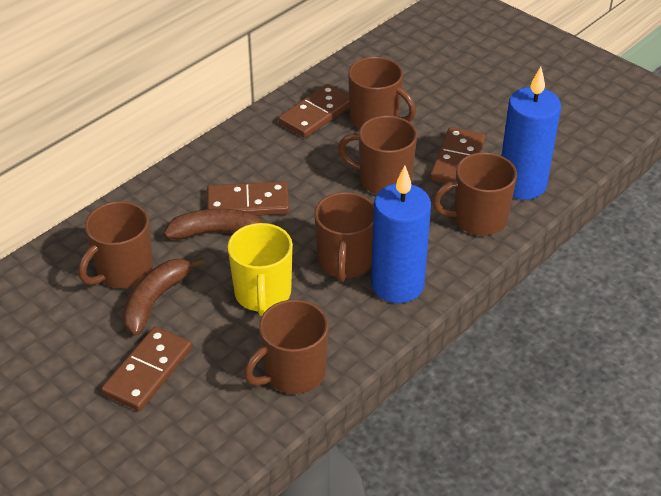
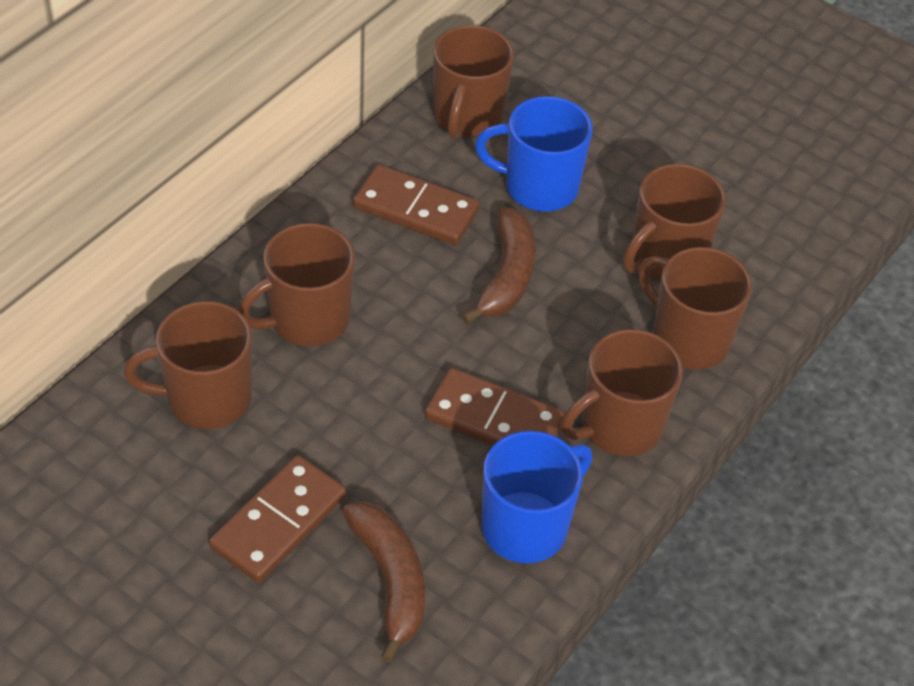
blue candle: [371,166,431,303] [502,67,561,200] = 2 -> none = 0
blue mug: none = 0 -> [475,96,592,212] [481,431,592,563] = 2
brown domino: [101,326,192,411] [207,181,290,216] [278,84,350,138] [430,127,485,183] = 4 -> [209,455,346,583] [353,164,480,245] [425,368,565,446] = 3
yellow mug: [228,223,293,317] = 1 -> none = 0

